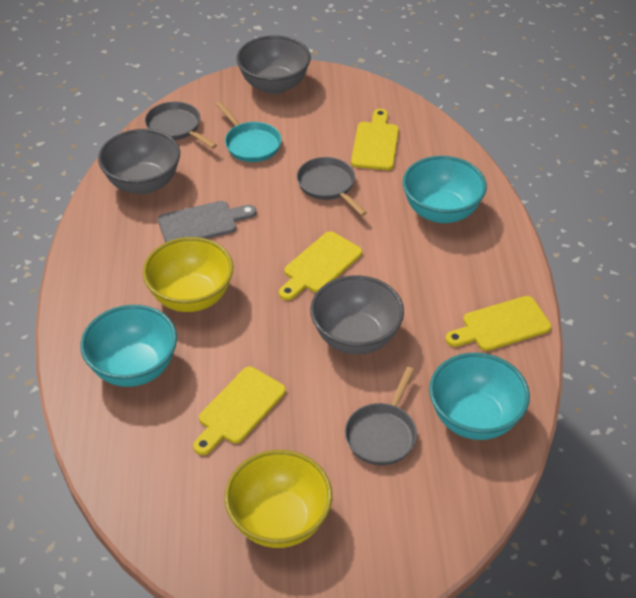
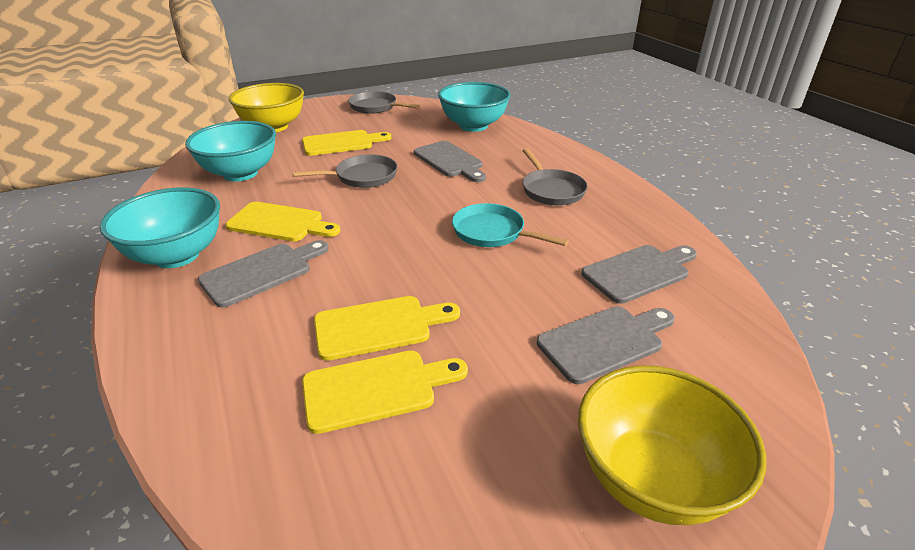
grey bowl: [98,129,180,194] [236,35,311,94] [310,275,404,354] = 3 -> none = 0
grey cutting board: [158,201,256,243] = 1 -> [198,240,329,308] [414,141,486,182] [537,306,675,384] [582,245,697,304] = 4

